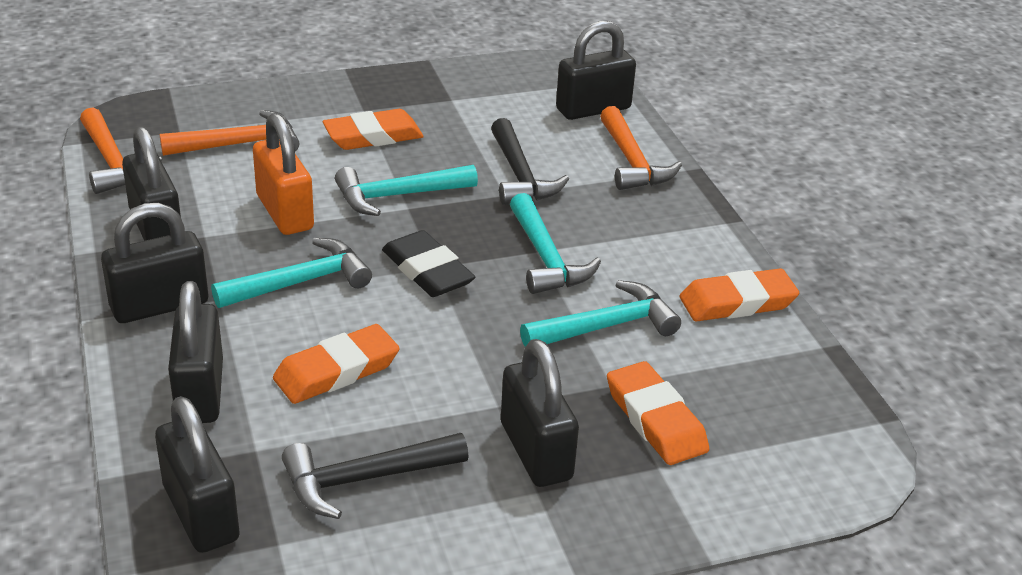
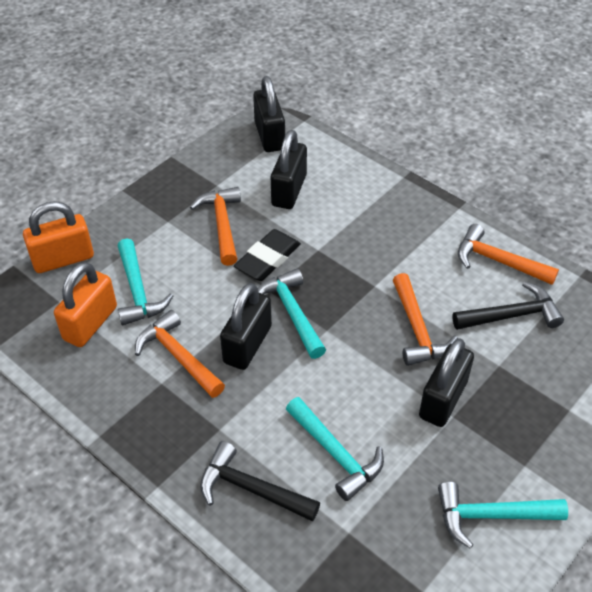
black padlock: [101,203,208,323] [122,126,181,241] [155,396,240,553] [168,281,223,423] [501,339,579,487] [556,21,636,120] = 6 -> [220,283,272,370] [253,76,285,152] [271,130,307,209] [419,338,474,427] = 4
orange eraser: [273,324,400,404] [323,109,424,150] [607,361,709,465] [680,268,799,321] = 4 -> none = 0
orange hammer: [80,107,163,194] [160,110,299,156] [600,106,682,190] = 3 -> [135,310,225,398] [190,187,241,266] [393,273,458,366] [458,224,559,285] = 4
orange padlock: [253,113,314,235] = 1 -> [23,201,94,273] [54,262,117,347] = 2

